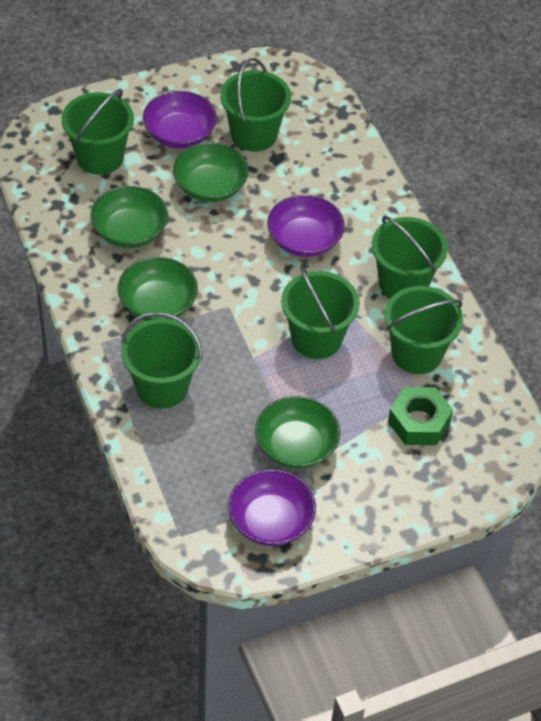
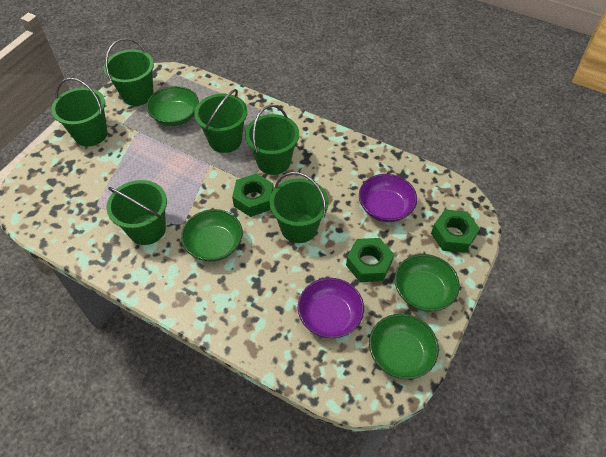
green nut: [388,387,453,445] = 1 -> [232,173,274,217] [346,238,394,282] [431,210,480,253] = 3
purple bowl: [143,91,217,149] [228,469,316,546] [267,195,345,257] = 3 -> [298,278,364,338] [359,174,417,222] = 2

